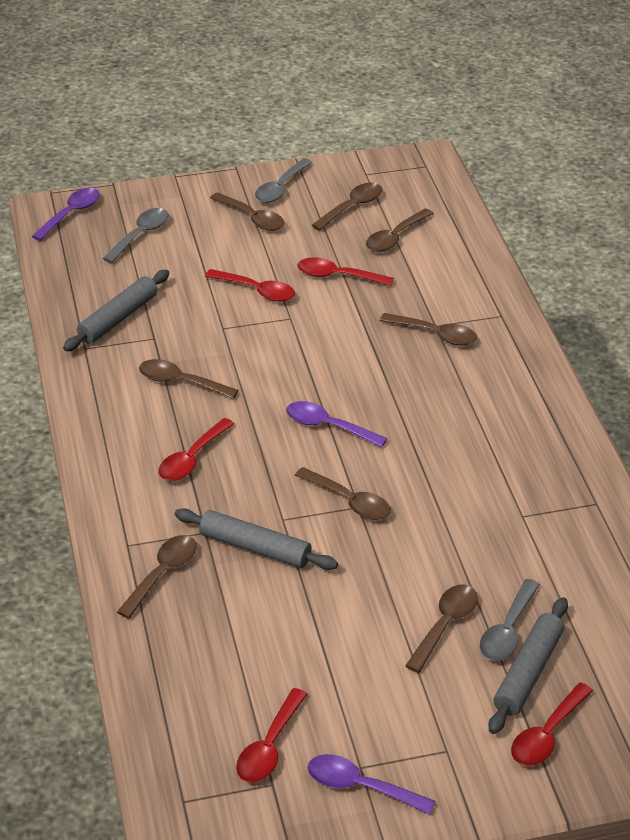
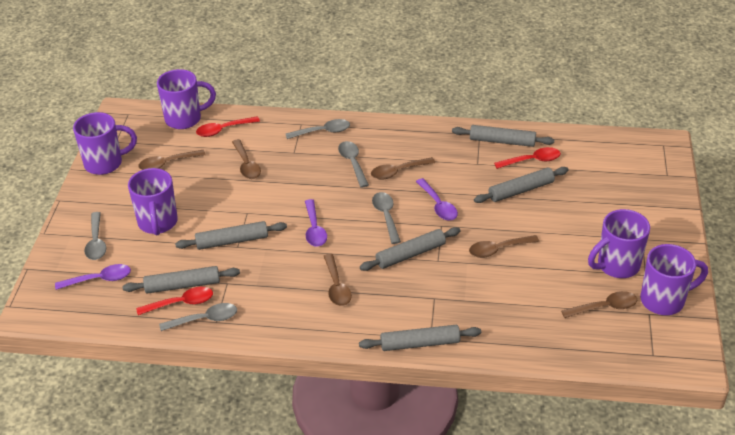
brown spoon: [117,535,196,619] [139,359,238,399] [210,192,285,231] [295,467,391,520] [312,183,382,231] [366,208,434,252] [380,313,477,346] [405,584,478,673] = 8 -> [138,150,206,170] [232,139,261,179] [324,254,352,306] [371,157,435,180] [469,235,539,258] [561,291,637,318] = 6
grey rolling pin: [63,270,170,352] [175,508,338,570] [488,597,568,734] = 3 -> [123,266,240,294] [175,221,287,250] [359,325,481,351] [360,227,461,271] [452,125,554,147] [474,167,568,203] = 6
grey spoon: [102,208,168,263] [255,158,313,203] [480,579,540,661] = 3 -> [84,212,106,260] [159,303,237,331] [286,119,350,139] [338,141,369,188] [372,192,401,244] = 5
purple mug: none = 0 -> [73,112,137,175] [128,168,178,236] [157,69,216,129] [588,209,650,278] [640,244,708,315] = 5
red spoon: [159,418,234,481] [205,269,295,302] [236,688,307,783] [297,257,394,286] [511,682,593,766] = 5 -> [136,287,213,315] [196,116,260,137] [494,147,561,169] = 3

